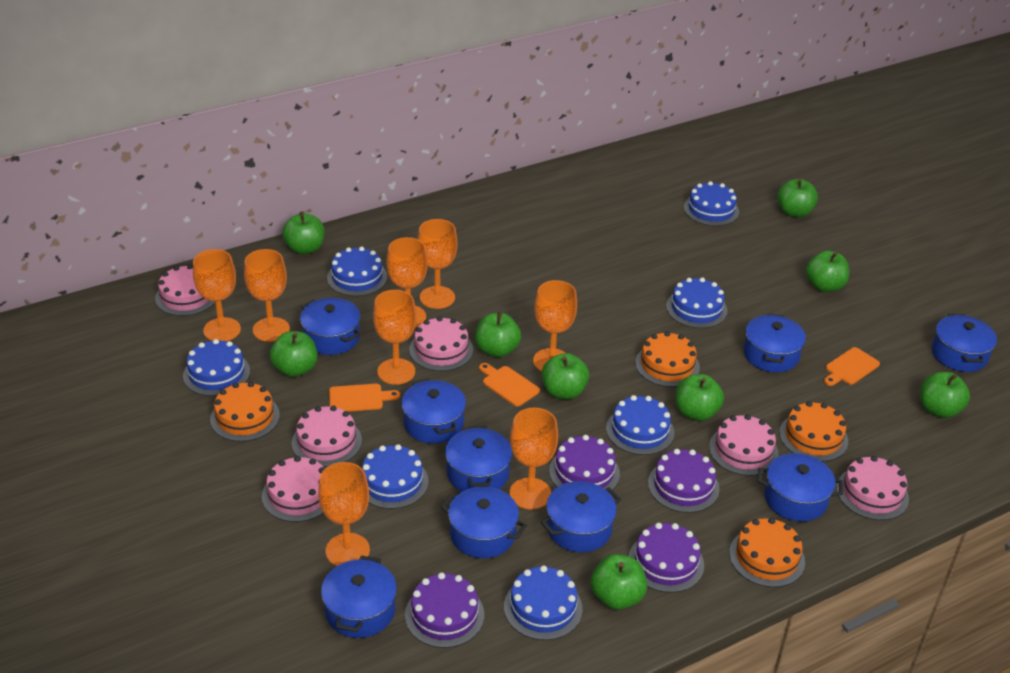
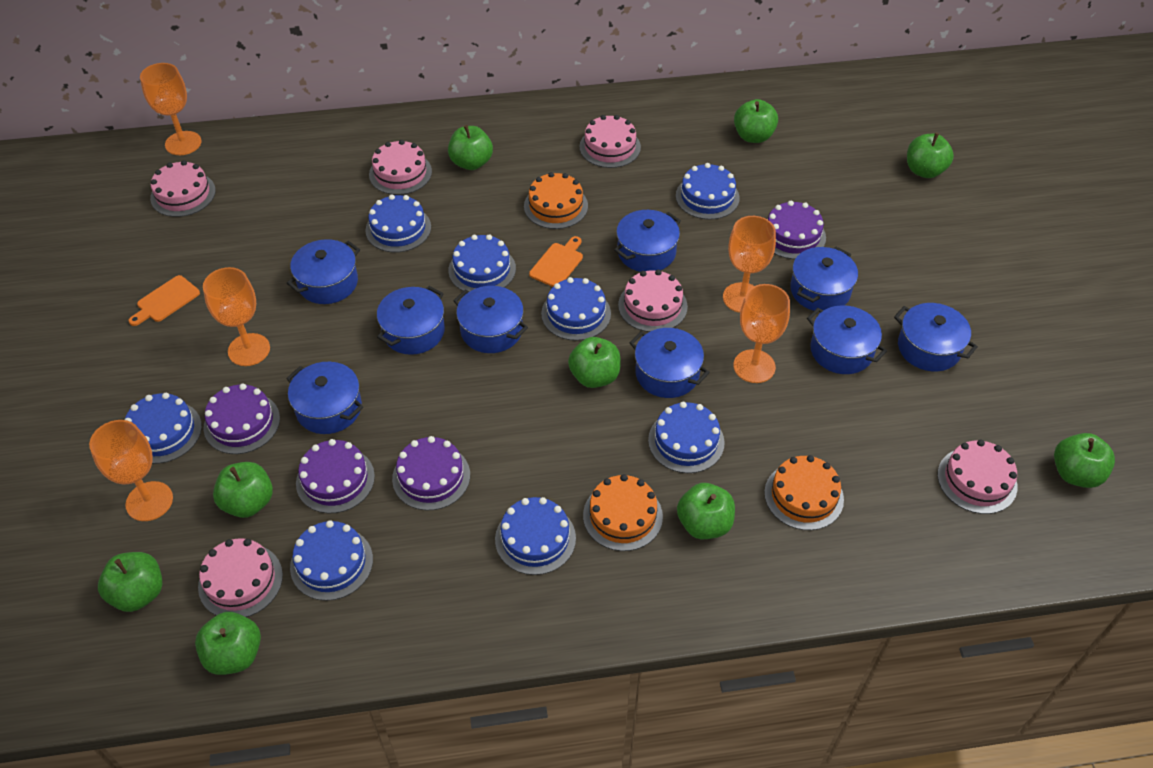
blue cake: [183,339,250,396] [327,247,387,296] [362,444,429,509] [504,565,583,640] [606,395,674,455] [666,277,727,328] [684,181,739,226] = 7 -> [125,393,202,464] [290,520,373,601] [365,194,431,252] [449,235,516,292] [495,497,576,575] [541,277,611,341] [648,402,725,473] [676,163,740,220] = 8
orange cake: [210,382,280,442] [635,331,700,387] [729,518,805,587] [779,401,848,462] = 4 -> [524,172,588,229] [583,474,663,551] [764,455,844,530] = 3
orange cutting board: [329,384,400,412] [479,363,540,406] [824,347,880,386] = 3 -> [129,275,200,326] [529,236,583,287] = 2
orange goblet: [193,249,241,341] [244,249,290,342] [318,462,370,566] [373,290,417,385] [387,237,428,328] [418,219,458,309] [510,408,558,510] [533,280,577,371] = 8 -> [89,420,173,521] [140,63,201,155] [203,267,270,366] [723,216,776,313] [733,284,790,383] = 5

